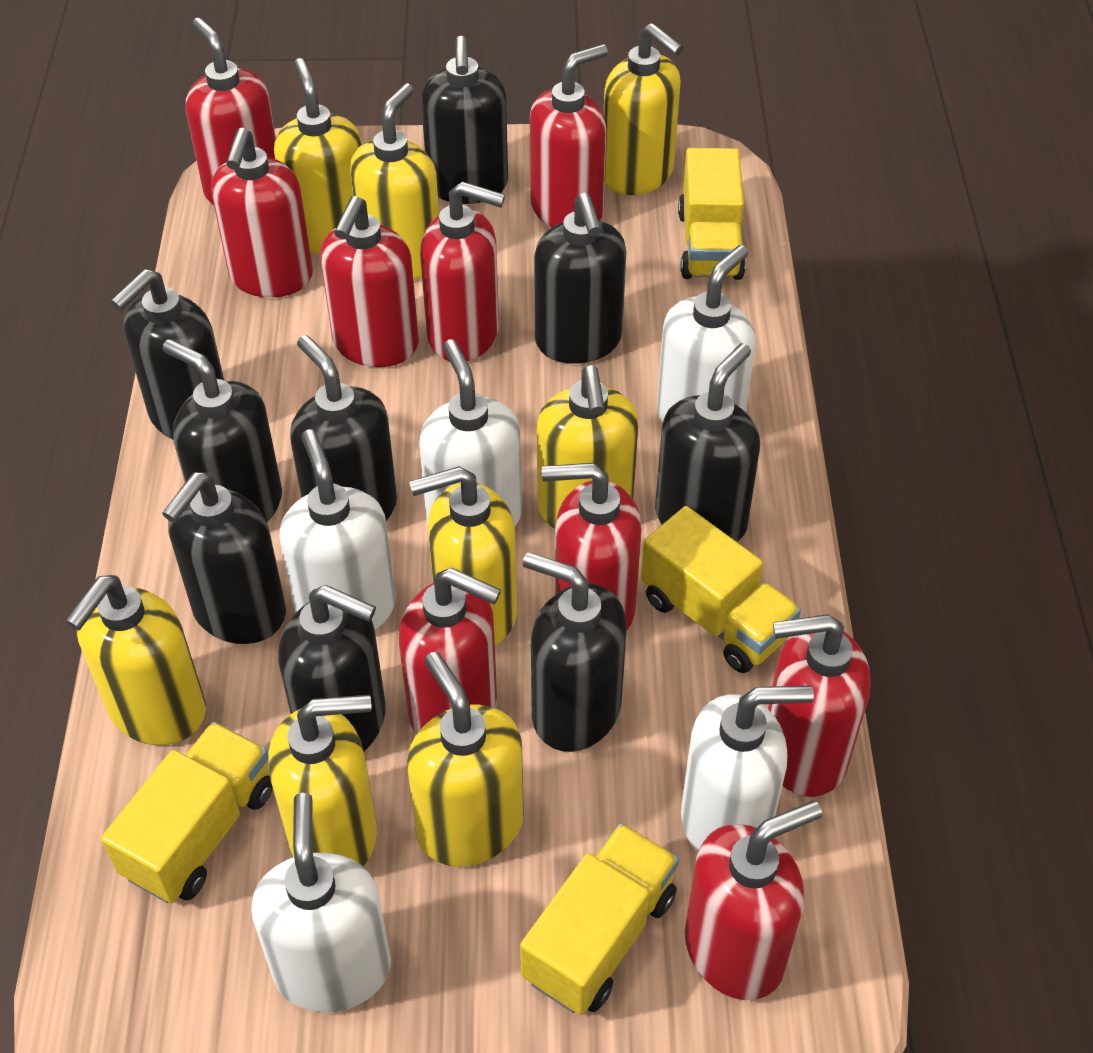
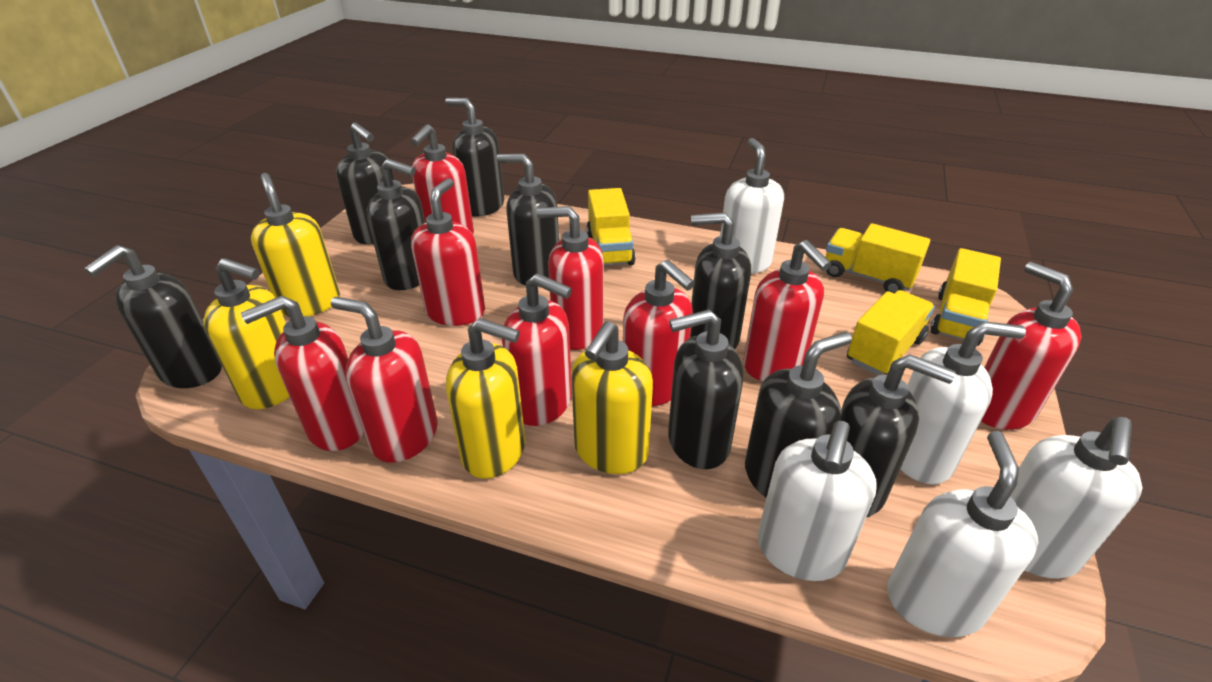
yellow soap dispenser: [65,575,206,745] [268,695,377,866] [274,58,362,254] [350,83,439,280] [407,652,524,867] [409,466,517,645] [537,365,638,529] [603,23,683,195] = 8 -> [203,258,289,409] [251,173,340,317] [446,318,526,479] [571,321,653,474] = 4

